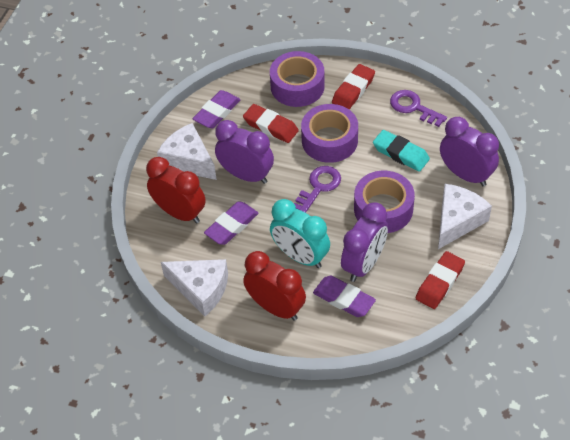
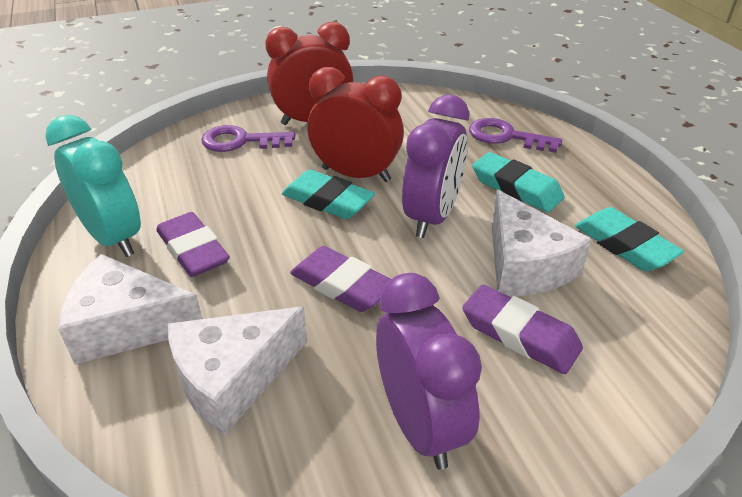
purple clock: [215,120,274,184] [341,202,388,282] [440,117,499,186] = 3 -> [376,273,482,470] [402,95,469,238] = 2
purple tape: [270,51,325,107] [301,104,358,163] [354,171,415,233] = 3 -> none = 0
red eraser: [243,104,299,143] [332,64,375,109] [416,251,465,309] = 3 -> none = 0
turquoise eraser: [373,130,430,172] = 1 -> [282,170,375,219] [472,152,564,212] [575,207,684,271] = 3

